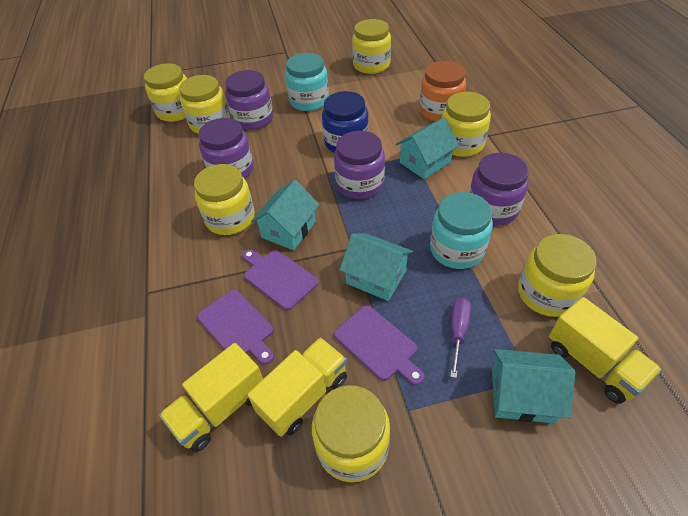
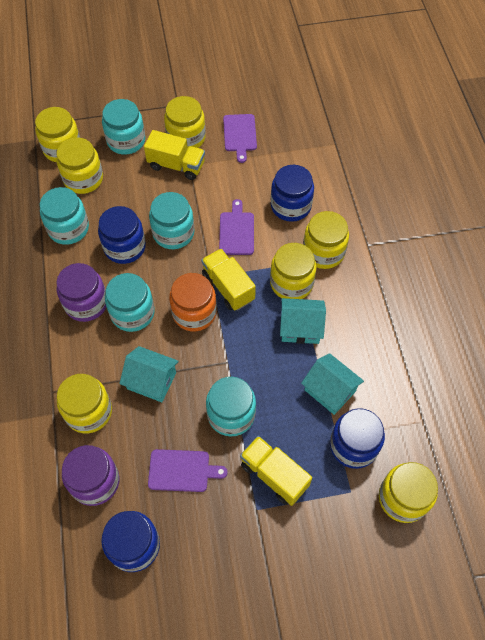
blue jar: [322,91,369,153] = 1 -> [98,206,146,264] [101,511,160,572] [271,165,314,222] [330,408,385,469] = 4
purple jar: [199,118,253,178] [225,70,273,130] [334,131,385,199] [469,153,529,225] = 4 -> [56,263,106,322] [62,445,119,506] = 2
purple screwdriver: [450,298,471,378] = 1 -> none = 0
turquoise house: [251,180,319,250] [340,233,413,301] [396,118,459,179] [492,349,575,423] = 4 -> [119,346,179,402] [280,298,326,344] [301,353,364,415] = 3
turquoise jar: [285,53,329,111] [430,192,493,269] = 2 -> [40,187,89,245] [102,99,145,155] [105,273,155,332] [149,192,195,249] [206,377,256,437] = 5

